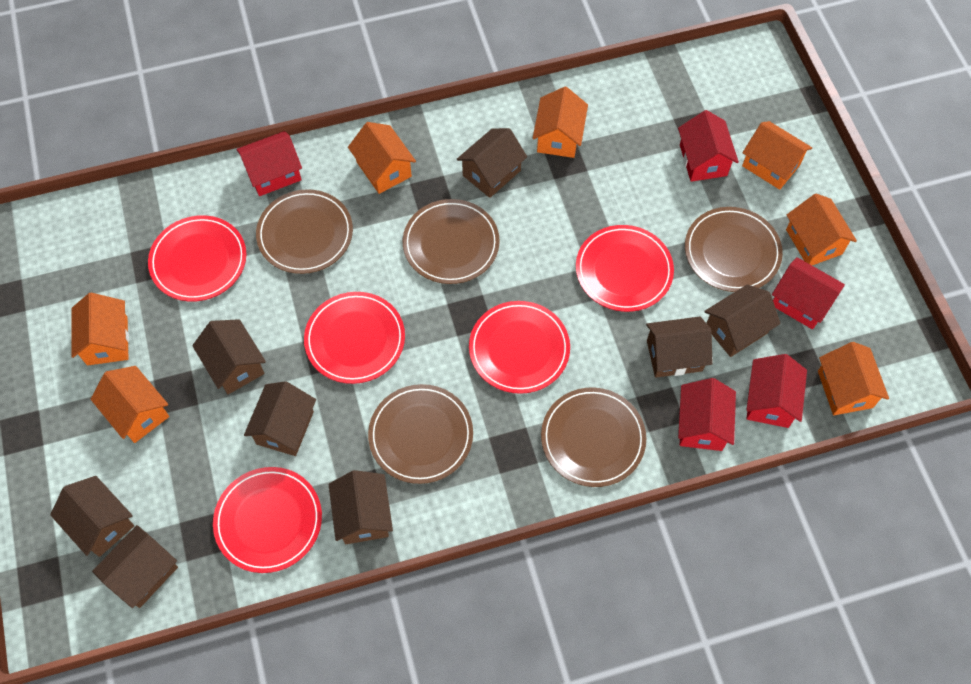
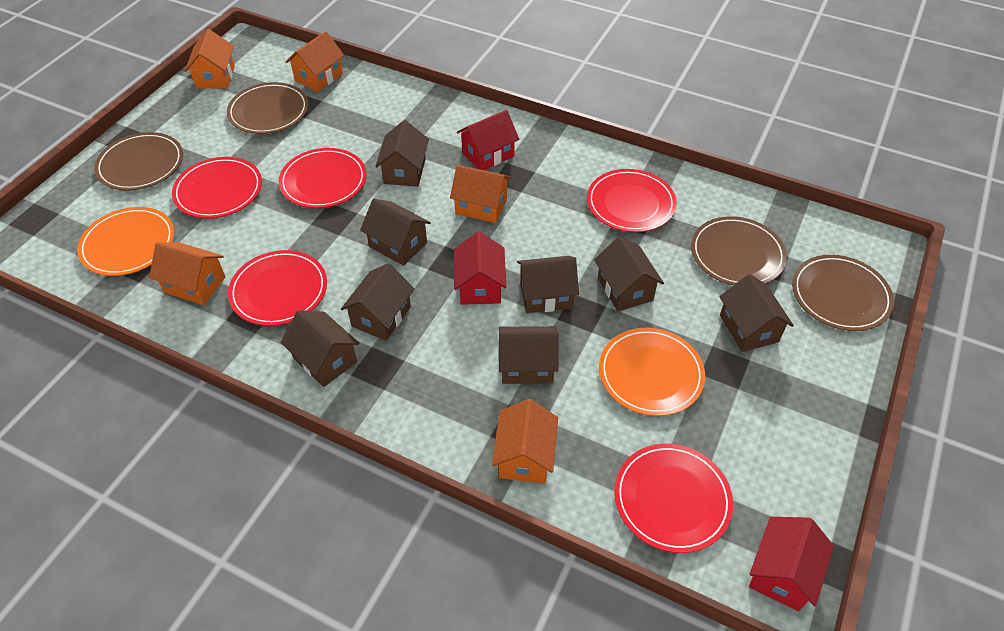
brown plate: [256,189,353,274] [368,384,473,484] [403,199,500,284] [541,387,646,487] [685,207,783,292] = 5 -> [94,132,183,191] [227,82,308,134] [691,216,787,285] [792,255,894,331] = 4
orange house: [71,293,129,365] [91,366,169,443] [348,122,416,194] [533,87,588,158] [742,121,812,190] [786,193,857,265] [818,342,889,415] = 7 -> [149,242,225,305] [185,29,235,89] [286,31,344,92] [450,165,511,223] [492,399,558,484] = 5
orange plate: none = 0 -> [77,207,174,276] [599,328,705,416] = 2
red house: [236,131,302,196] [678,110,739,182] [678,378,736,451] [746,354,807,428] [772,257,845,329] = 5 -> [454,232,506,305] [457,110,519,170] [749,517,834,611] = 3

